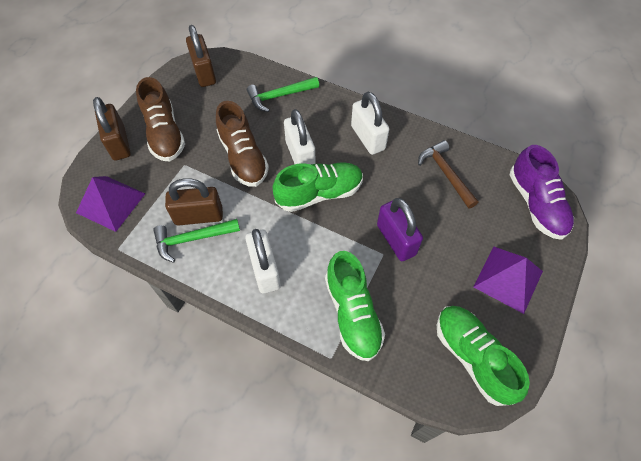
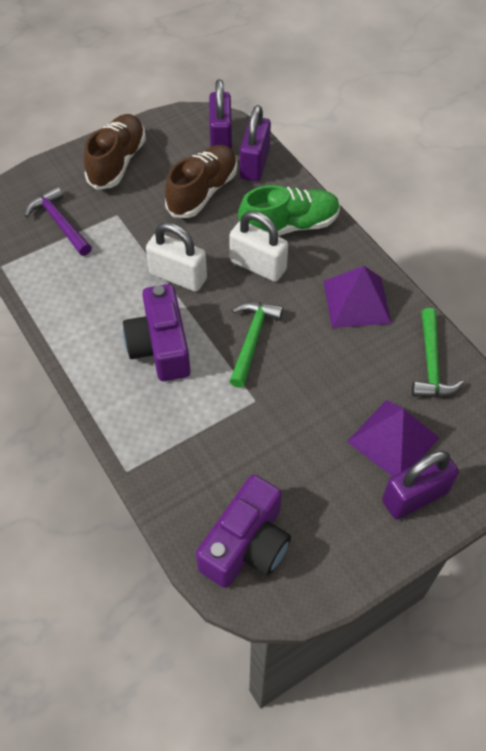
brown hammer: [418,140,479,209] = 1 -> none = 0
brown padlock: [93,97,131,161] [165,178,223,226] [186,25,216,87] = 3 -> none = 0
green shoe: [273,162,363,212] [325,251,385,361] [437,306,530,406] = 3 -> [238,185,340,236] = 1
purple camera: none = 0 -> [123,284,191,381] [196,475,291,588] = 2
purple hammer: none = 0 -> [25,186,92,256] = 1
purple padlock: [377,198,423,261] = 1 -> [209,79,232,149] [240,105,271,181] [382,450,459,519] = 3
purple shoe: [510,145,574,240] = 1 -> none = 0
white padlock: [245,229,281,294] [284,109,315,164] [351,92,389,155] = 3 -> [146,222,207,292] [229,211,288,282] = 2

